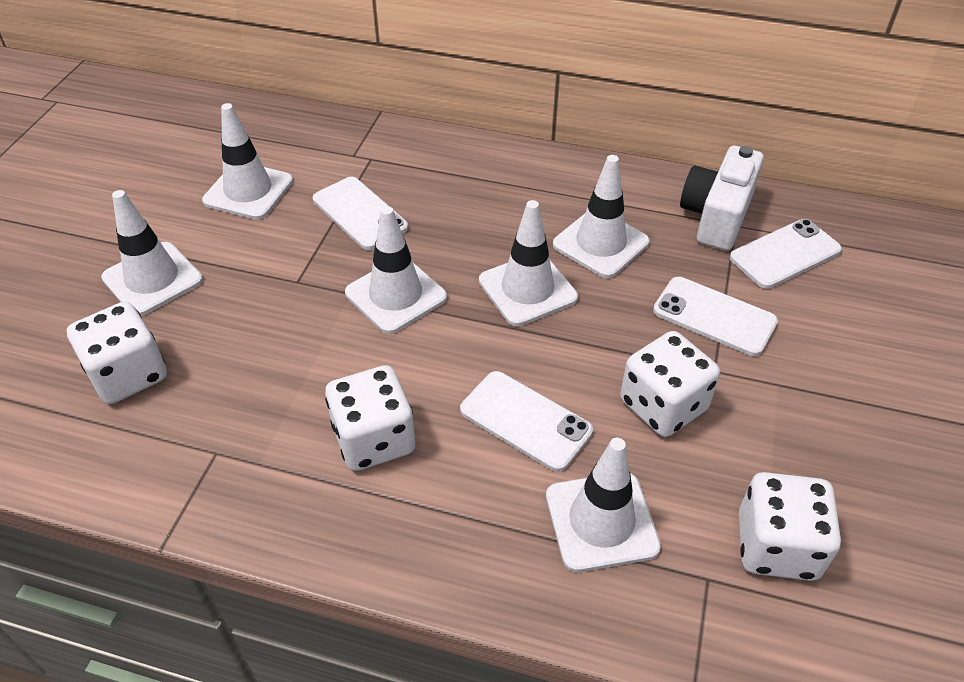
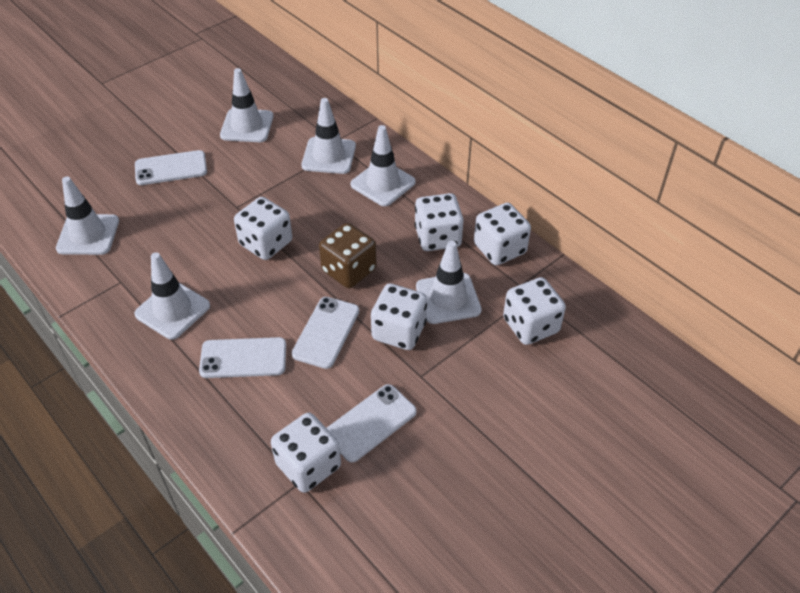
brown dice: none = 0 -> [319,223,377,288] = 1
white camera: [680,146,764,251] = 1 -> none = 0
white dice: [67,302,167,404] [325,365,415,471] [620,331,720,437] [739,472,841,581] = 4 -> [234,197,292,260] [271,413,341,493] [371,283,427,350] [415,193,464,251] [474,203,531,265] [503,277,566,345] = 6

